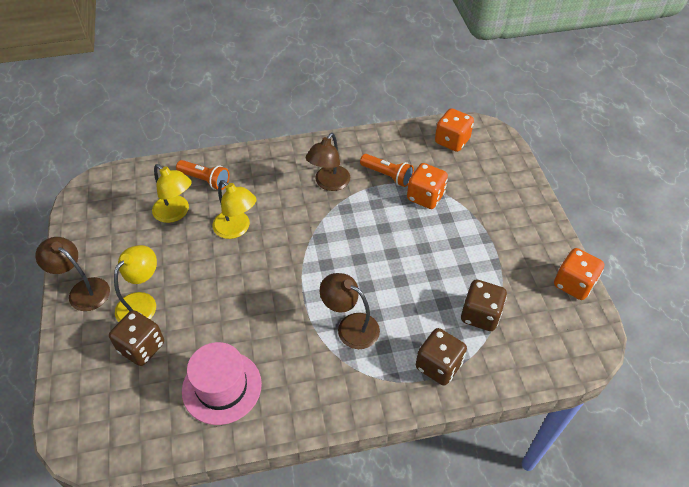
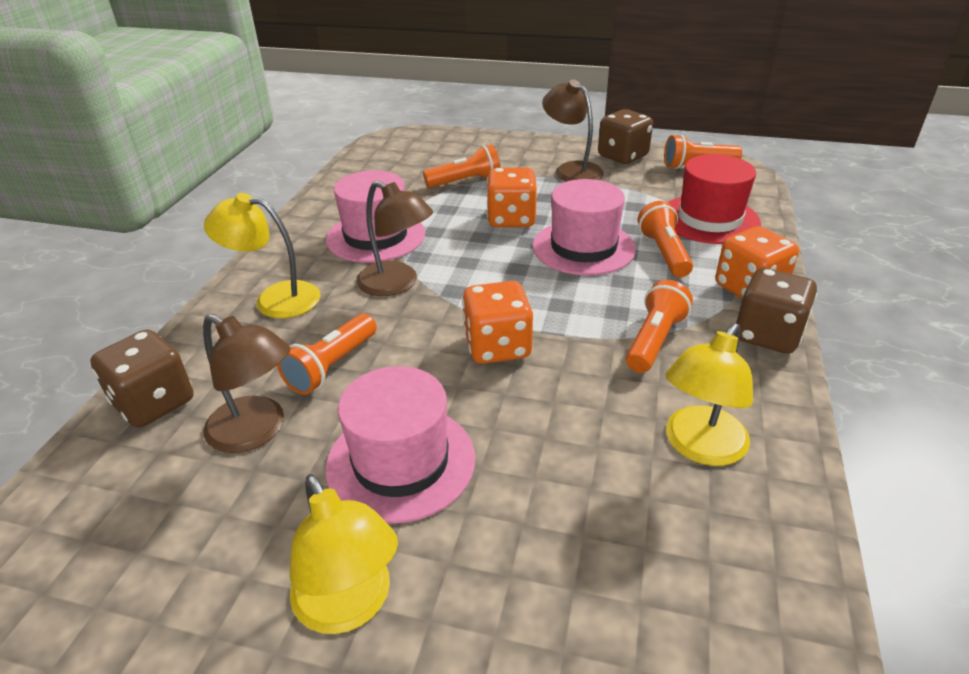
orange flashlight: [176,160,230,190] [360,154,414,187] = 2 -> [277,314,377,395] [423,145,501,188] [626,280,693,373] [638,201,693,277] [664,134,742,169] = 5
pink hat: [182,342,262,425] = 1 -> [326,170,425,263] [326,366,475,523] [533,179,636,276] = 3
red hat: none = 0 -> [668,154,761,244] = 1

